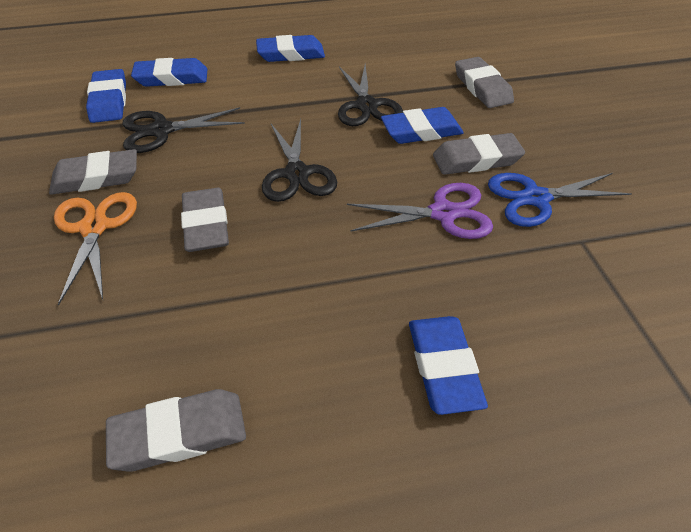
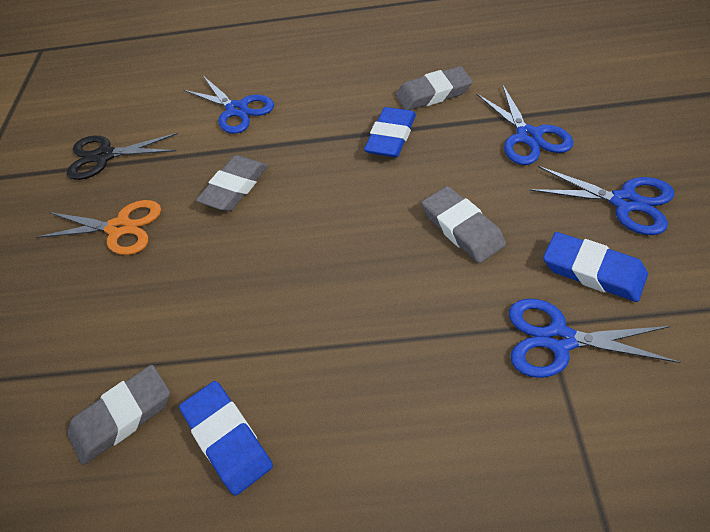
black scissors: [122,107,245,153] [262,119,337,202] [338,64,403,126] = 3 -> [67,133,179,180] = 1
blue eraser: [86,69,126,123] [131,58,208,87] [256,35,325,62] [381,107,464,144] [409,316,488,415] = 5 -> [179,381,273,496] [364,107,416,157] [543,232,648,302] = 3
blue scissors: [488,173,632,227] = 1 -> [184,76,274,134] [477,85,573,165] [509,299,681,378] [529,166,674,235] = 4
grey eraser: [49,149,137,195] [106,389,246,472] [181,188,229,252] [433,133,525,175] [455,57,514,108] = 5 -> [67,365,170,465] [196,155,268,211] [396,66,473,110] [421,186,506,263] = 4
purple scissors: [347,183,493,239] = 1 -> none = 0

